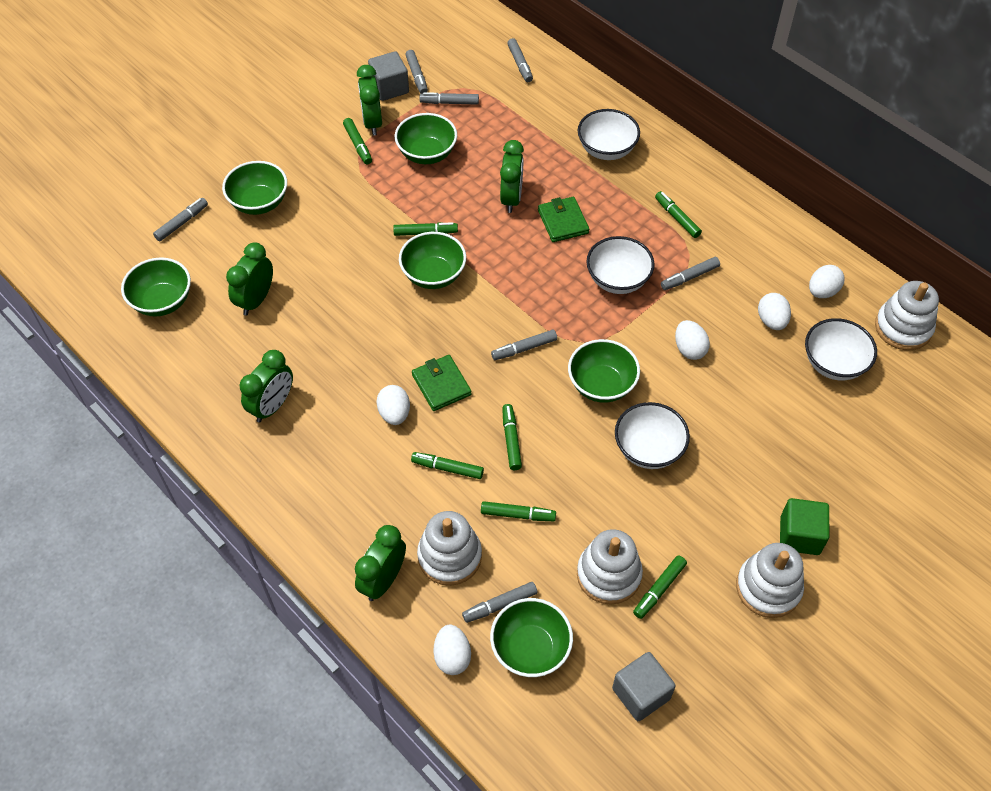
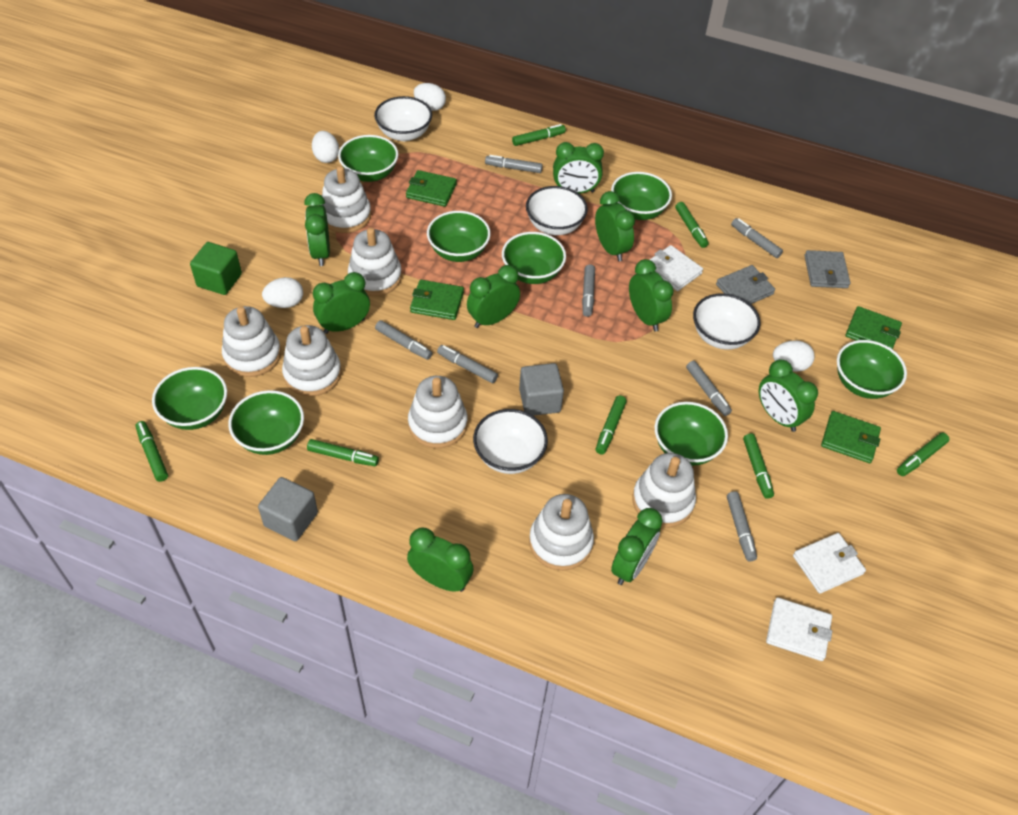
green bowl: [121,257,191,317] [222,161,287,215] [395,113,457,164] [399,232,466,289] [490,598,573,677] [568,339,640,403] = 6 -> [152,367,227,430] [228,390,304,455] [338,135,398,182] [427,211,491,262] [502,232,566,284] [611,172,672,220] [655,402,728,466] [837,340,907,399] = 8
green clock: [226,242,273,316] [240,350,293,423] [355,525,406,601] [357,65,382,136] [500,140,524,213] = 5 -> [304,193,330,266] [313,272,370,334] [407,527,474,592] [467,265,520,328] [553,142,604,194] [595,191,635,261] [611,508,663,585] [629,259,674,332] [759,359,818,432] = 9
green wallet: [412,355,472,411] [538,197,589,242] = 2 -> [406,170,457,207] [410,280,464,320] [821,411,881,463] [845,306,902,349] = 4
grey wallet: none = 0 -> [716,265,775,304] [804,250,850,288] = 2
white egg: [376,385,410,425] [433,625,471,675] [675,320,710,360] [758,293,791,330] [809,265,845,298] = 5 -> [262,277,303,308] [312,131,339,163] [414,83,446,111] [773,340,815,372] = 4
white stacking toy: [417,511,482,586] [577,529,643,605] [736,543,804,618] [875,281,939,350] = 4 -> [222,306,281,377] [282,325,341,397] [322,166,371,233] [348,228,402,296] [408,376,467,448] [529,494,594,571] [632,453,696,528] = 7
white wallet: none = 0 -> [649,245,703,291] [766,597,832,661] [793,533,866,594] = 3

